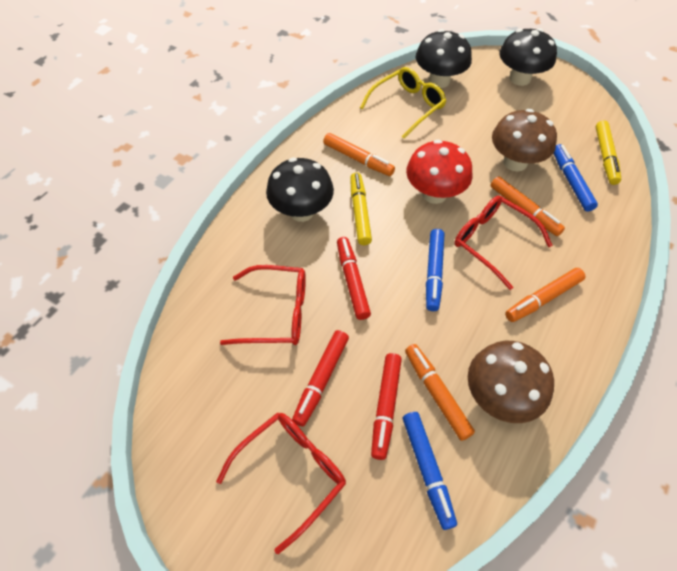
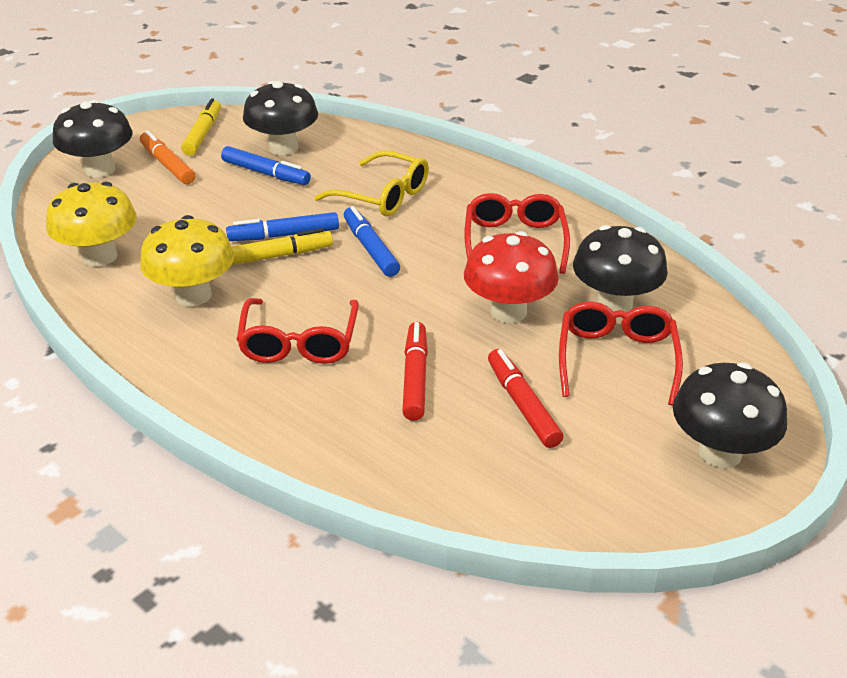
black mushroom: [266,157,334,222] [415,29,472,88] [499,28,557,86] = 3 -> [53,100,133,178] [243,81,318,155] [573,225,668,312] [673,362,787,468] = 4
brown mushroom: [468,341,554,423] [492,109,557,171] = 2 -> none = 0
orange marker: [323,133,395,176] [405,344,475,441] [490,176,565,236] [505,268,585,322] = 4 -> [140,130,195,184] = 1
red marker: [292,330,349,427] [337,237,371,320] [371,353,402,460] = 3 -> [402,322,428,421] [488,349,563,448] = 2
yellow mushroom: none = 0 -> [46,182,137,267] [140,215,234,306] = 2

